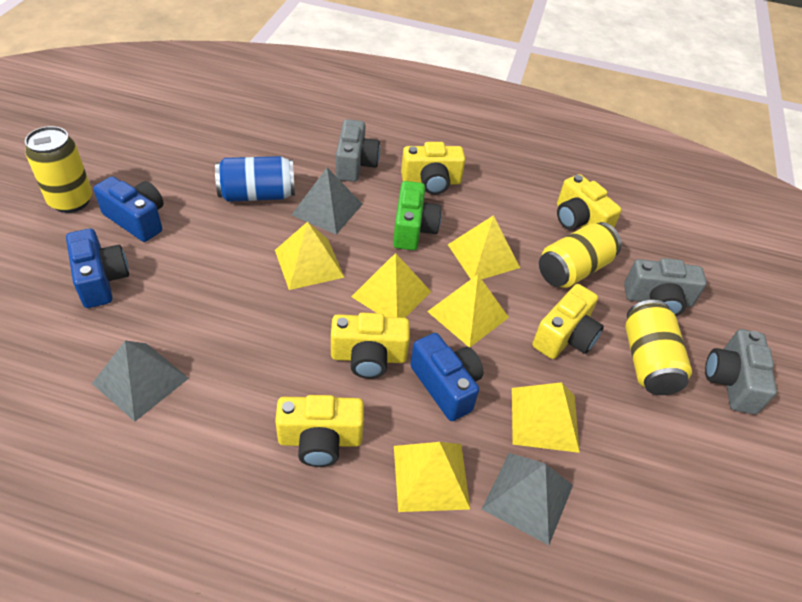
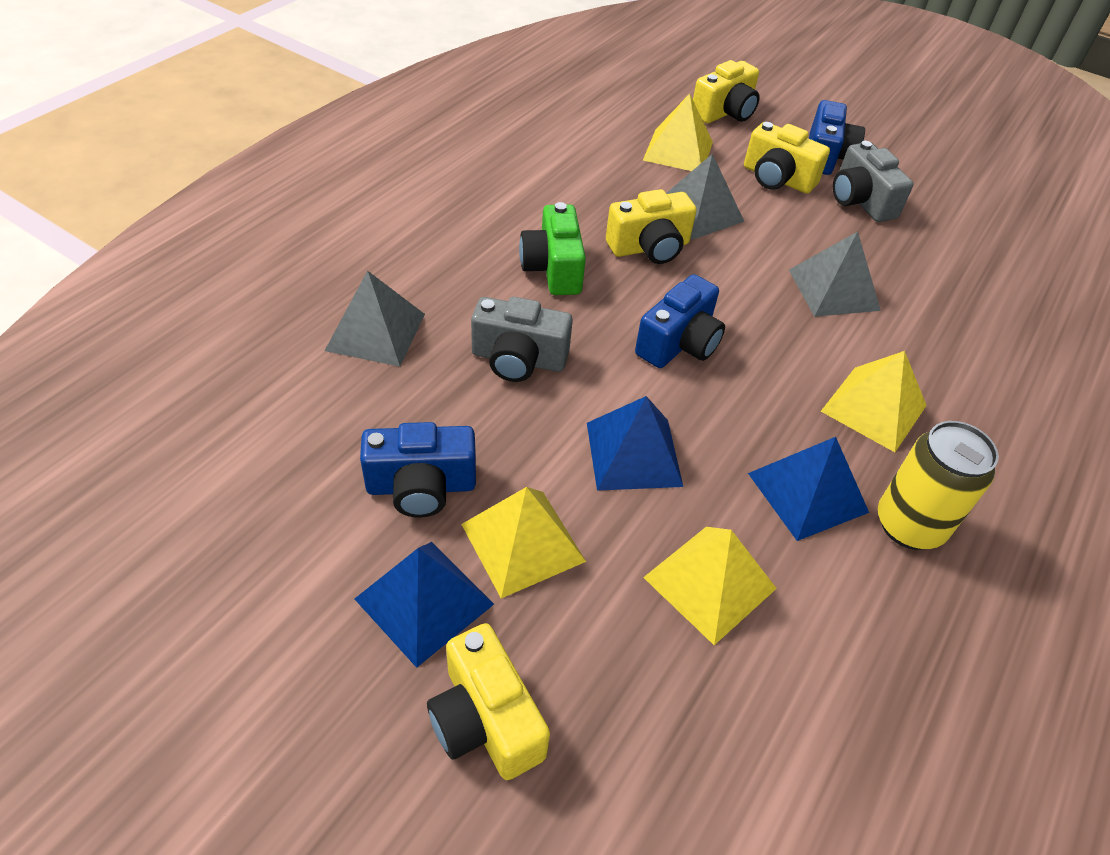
blue can: [215,156,295,202] = 1 -> none = 0
blue pyramid: none = 0 -> [355,542,494,668] [587,396,683,491] [748,437,869,541] = 3
grey camera: [336,119,380,182] [624,258,707,316] [705,329,777,414] = 3 -> [471,297,573,382] [833,141,914,222] = 2
yellow camera: [275,395,364,467] [331,313,410,379] [401,142,466,195] [532,284,604,359] [557,174,622,230] = 5 -> [427,623,550,780] [606,189,697,264] [693,60,760,124] [744,122,830,194] = 4
yellow can: [25,126,92,213] [539,222,622,288] [625,300,692,395] = 3 -> [878,421,999,550] = 1
yellow pyramid: [275,222,345,290] [351,253,431,318] [394,442,471,512] [427,274,509,347] [448,215,520,279] [512,382,580,453] = 6 -> [461,487,586,598] [643,93,713,171] [643,527,777,645] [821,351,927,452] = 4

